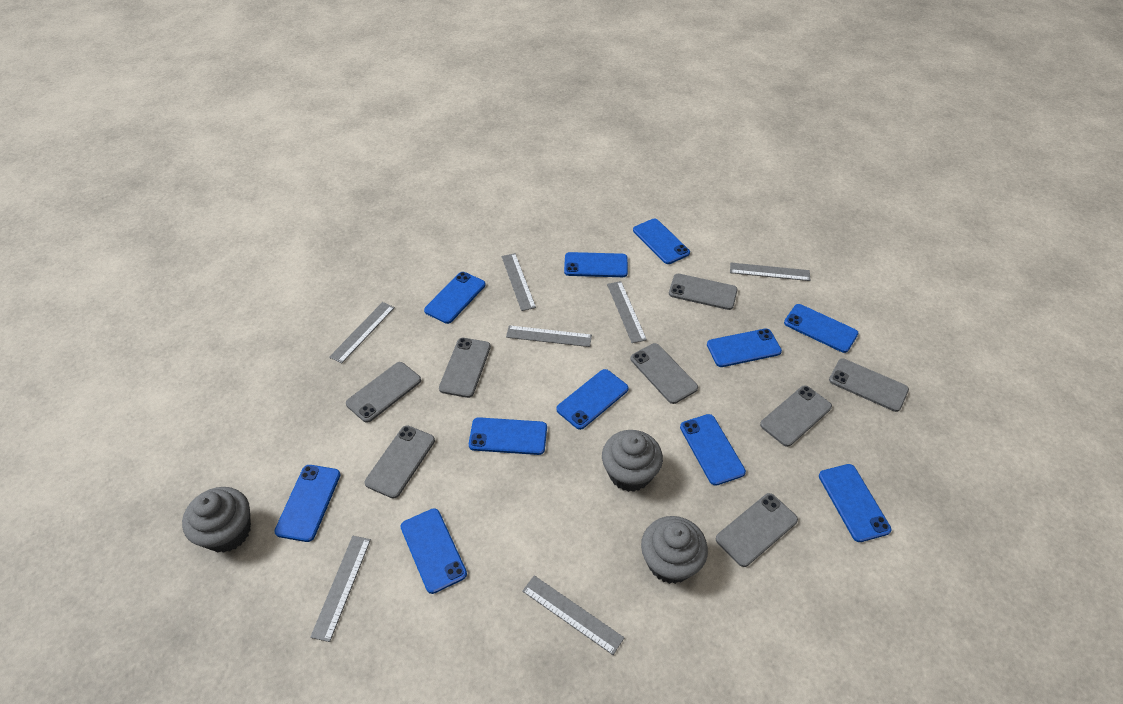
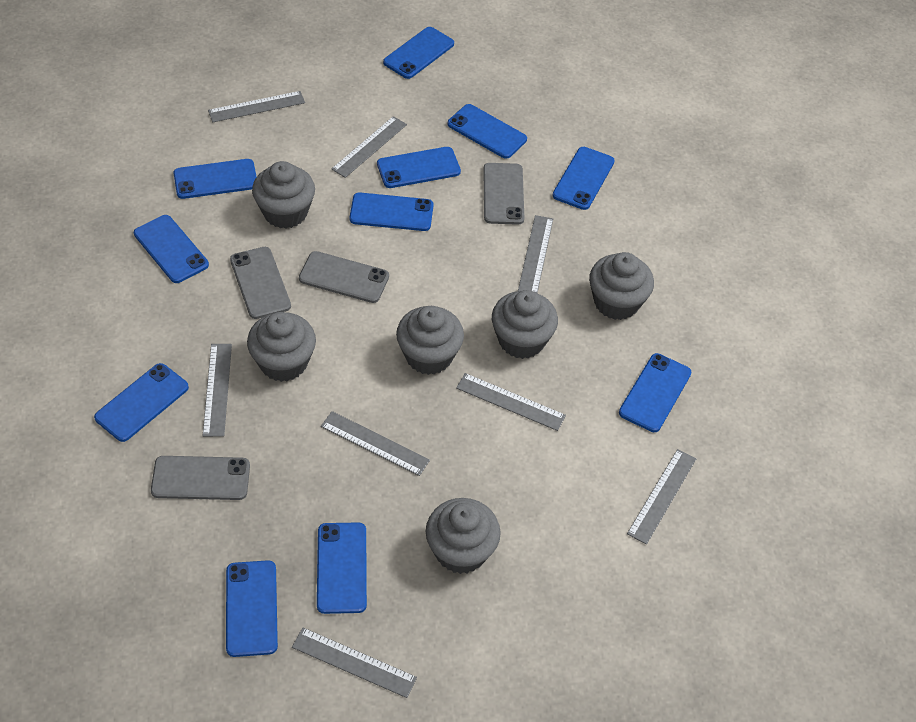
grey cupcake: [182,487,251,553] [602,430,663,492] [641,516,708,584] = 3 -> [247,312,316,382] [252,161,315,229] [396,306,464,375] [426,498,501,574] [492,290,558,359] [589,252,654,320] = 6
grey phone: [346,362,421,423] [364,425,435,499] [439,338,491,398] [631,343,698,404] [669,274,738,310] [716,493,798,567] [760,386,832,447] [829,359,909,412] = 8 -> [151,456,250,500] [230,247,291,319] [299,251,389,303] [483,163,524,225] = 4
grey ruler: [310,536,371,642] [329,302,395,364] [502,253,536,311] [506,325,592,347] [522,575,624,655] [607,281,647,343] [730,262,811,281] = 7 -> [203,344,232,437] [208,91,305,122] [292,628,417,698] [321,411,430,476] [332,116,407,178] [456,373,566,431] [518,215,553,293] [627,449,696,545] = 8

